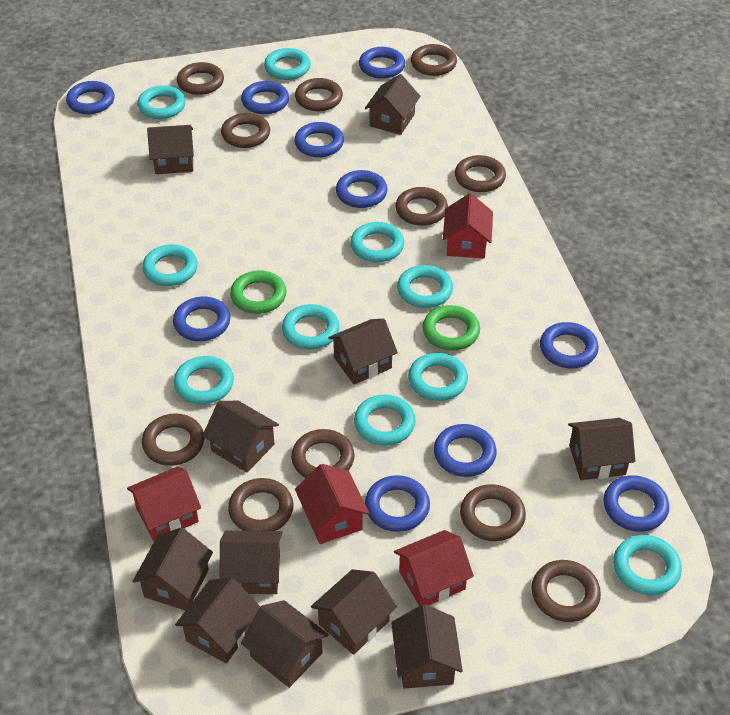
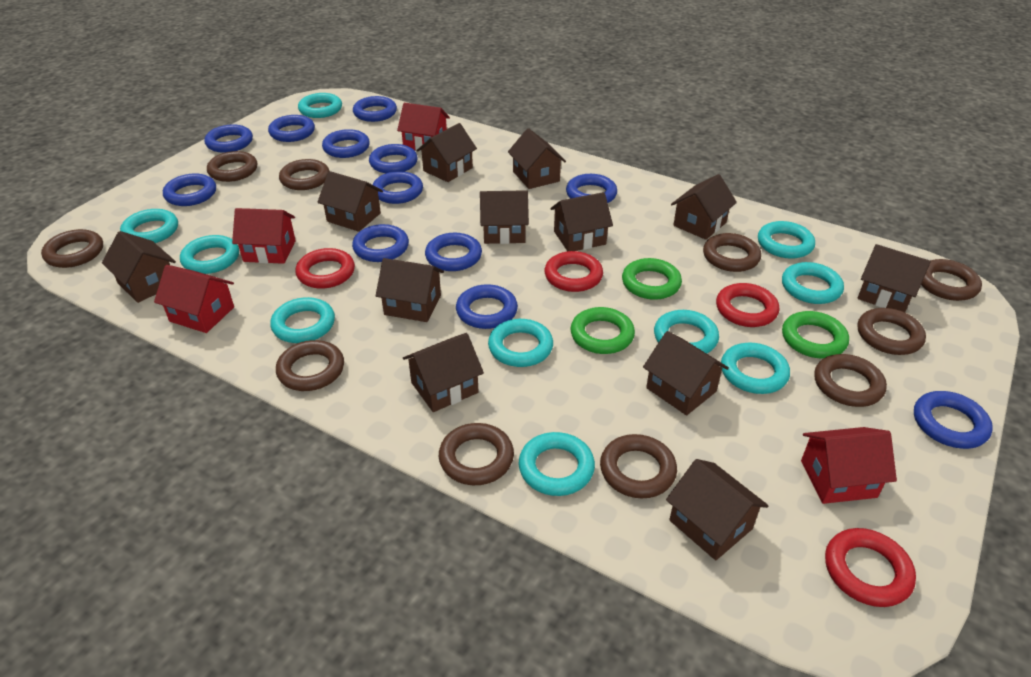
blue ring: [66,81,115,114] [173,297,230,341] [241,81,289,114] [294,122,344,157] [336,170,388,208] [359,47,405,79] [365,475,430,532] [434,424,497,477] [540,322,599,368] [603,475,669,532] = 10 -> [163,173,216,206] [204,125,253,153] [268,115,315,142] [322,129,370,158] [352,224,409,262] [353,96,397,122] [369,144,418,173] [373,171,423,204] [425,233,482,271] [456,284,518,329] [566,174,617,203] [914,391,993,449] = 12
brown house: [132,528,213,611] [147,125,194,174] [175,578,261,664] [202,401,279,472] [220,531,282,594] [241,600,329,688] [311,569,397,655] [328,319,398,385] [364,74,420,135] [391,604,463,689] [568,418,636,480] = 11 -> [102,231,176,303] [317,171,383,232] [376,258,444,322] [403,333,484,412] [417,123,477,182] [480,190,529,244] [508,128,566,189] [550,192,613,251] [643,331,729,415] [666,459,769,560] [671,174,737,240] [857,244,931,312] = 12
brown ring: [142,414,204,466] [177,62,224,95] [221,113,270,148] [228,478,294,531] [291,429,354,478] [295,78,343,111] [395,187,448,226] [411,44,457,76] [455,155,506,192] [460,484,526,541] [532,560,601,622] = 11 -> [41,229,103,268] [207,151,257,182] [276,340,344,391] [279,159,330,190] [439,423,514,485] [600,434,677,498] [703,233,761,272] [814,354,887,407] [858,308,926,355] [921,259,982,301] = 10
green ring: [230,270,287,314] [422,305,480,351] = 2 -> [571,307,635,354] [622,258,682,300] [782,311,849,358] = 3
red ring: none = 0 -> [295,248,355,289] [544,251,603,292] [716,283,779,327] [825,528,916,607] = 4

